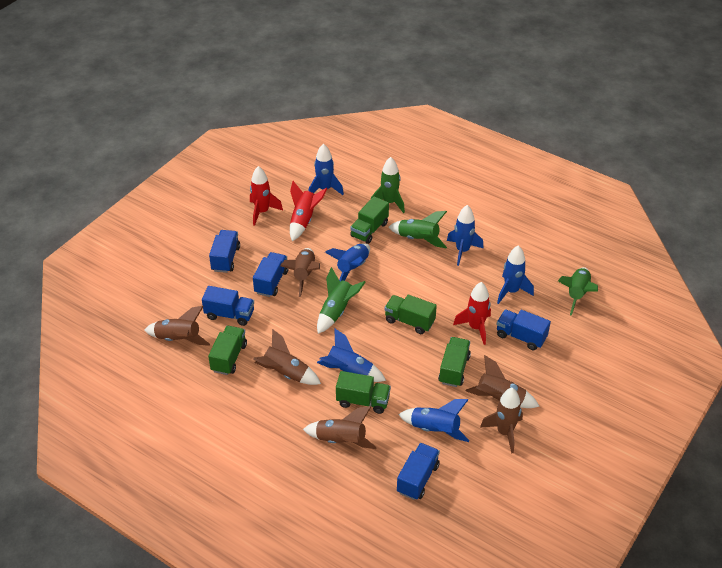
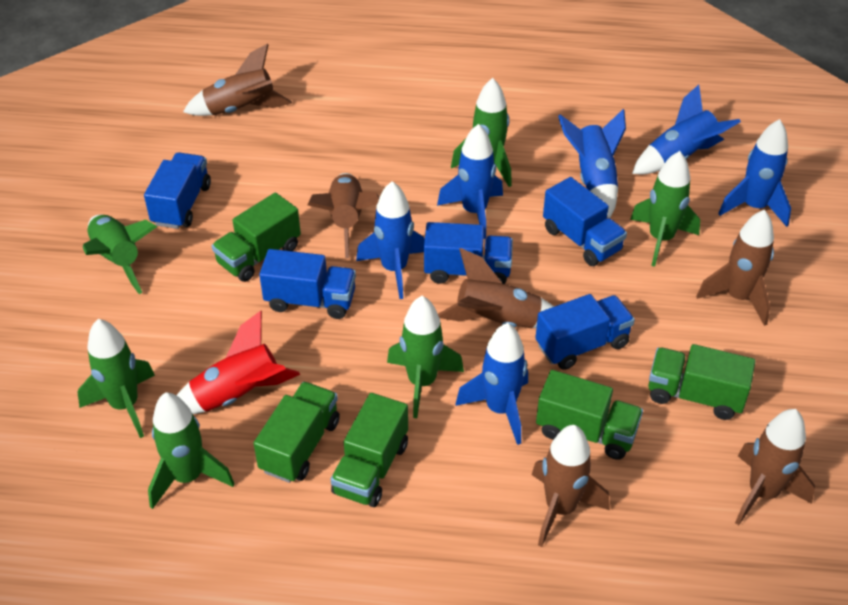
green rocket: [317,267,366,334] [371,157,405,213] [389,211,447,248] [558,267,598,316] = 4 -> [77,319,155,438] [83,215,157,294] [148,392,235,509] [387,296,464,418] [451,78,512,187] [630,151,700,267] = 6
red rocket: [250,166,283,226] [290,181,327,241] [453,282,491,345] = 3 -> [177,311,300,414] = 1

